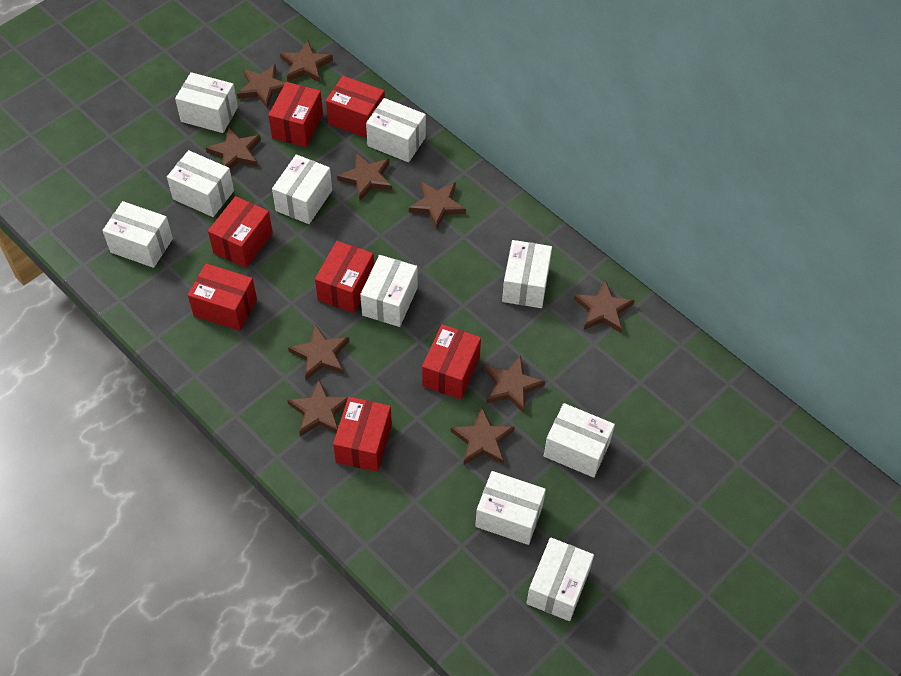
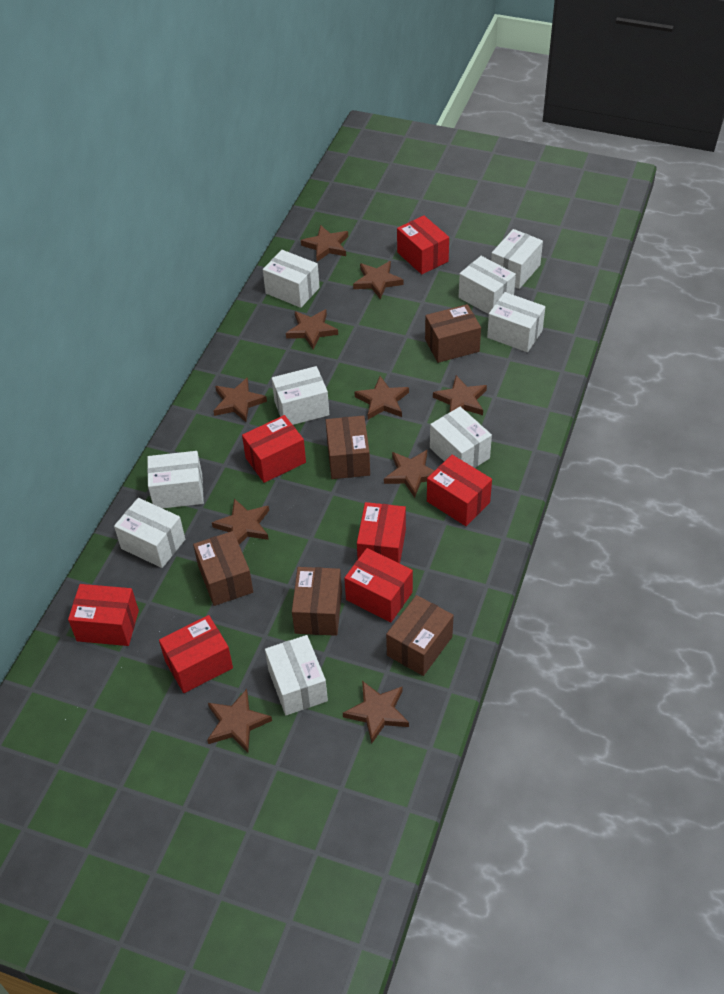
brown box: none = 0 -> [193,531,253,606] [292,567,342,636] [326,416,370,479] [386,595,454,676] [425,304,481,363] = 5
white box: [102,201,173,268] [167,150,234,217] [175,72,238,133] [272,154,332,224] [360,255,418,327] [366,98,426,162] [475,471,546,545] [502,240,552,308] [527,537,594,621] [544,403,615,478] = 10 -> [114,498,185,568] [147,451,204,508] [263,250,320,308] [265,635,328,715] [272,366,329,425] [430,407,492,468] [459,256,516,314] [487,292,545,352] [491,229,543,289] = 9

